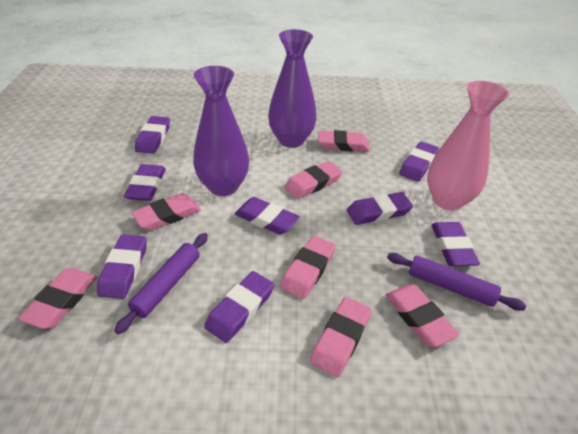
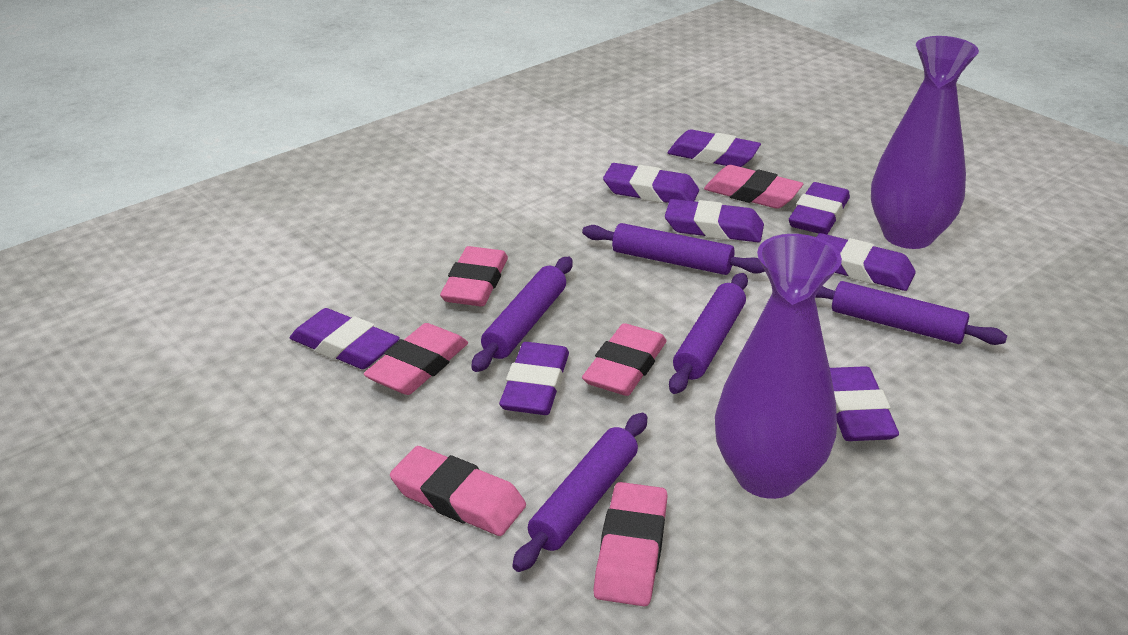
pink eraser: [18,268,97,329] [131,193,201,231] [280,236,336,299] [284,161,343,199] [310,297,372,377] [318,130,370,152] [386,284,459,347] = 7 -> [364,323,468,395] [390,446,526,536] [440,246,508,306] [582,323,667,396] [593,482,668,606] [704,165,803,209] = 6
pink vase: [427,81,509,210] = 1 -> none = 0
purple rolling pin: [114,233,208,334] [387,253,526,311] = 2 -> [471,257,573,372] [512,413,647,572] [582,223,765,275] [669,273,748,394] [815,281,1007,345] = 5

